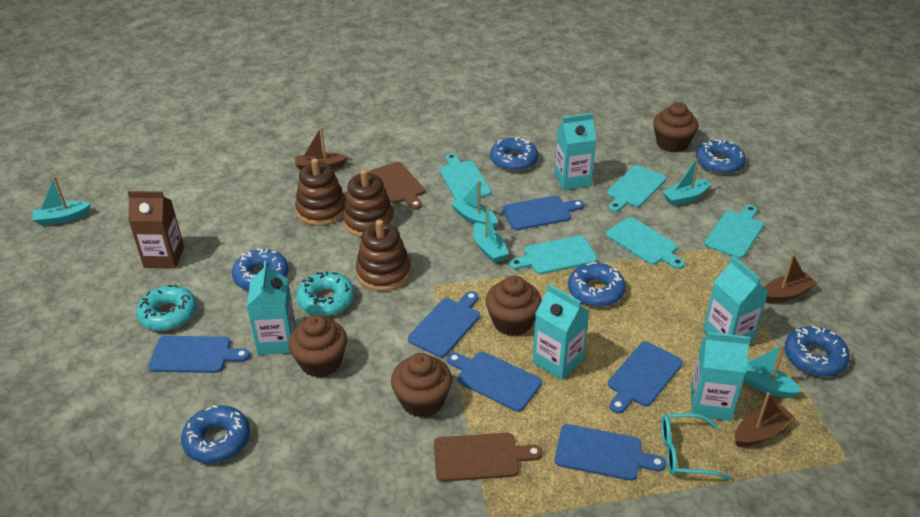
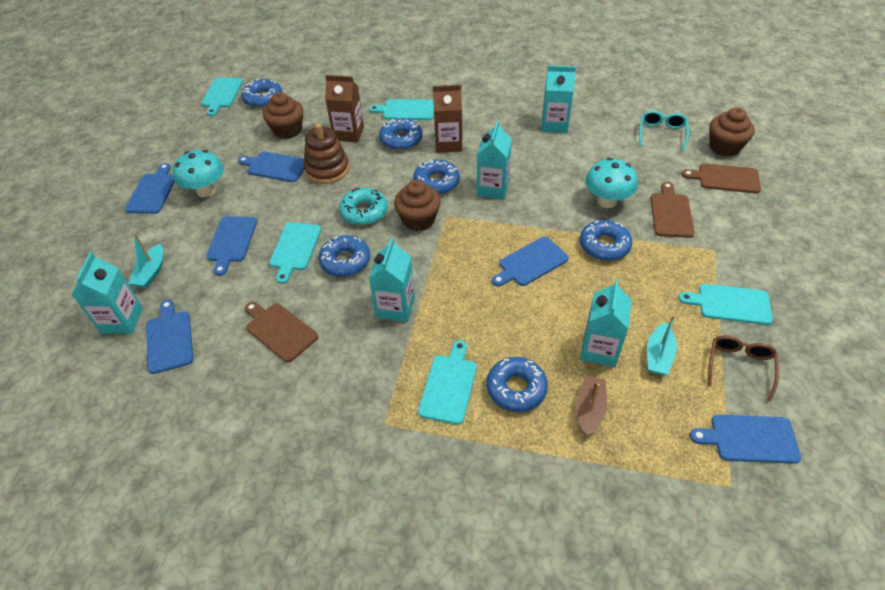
brown boat: [295,127,348,170] [735,392,795,447] [764,253,817,303] = 3 -> [576,376,607,436] = 1
brown carton: [128,191,184,269] = 1 -> [325,75,364,142] [433,85,462,153] = 2
brown cupcake: [288,315,347,378] [391,353,452,418] [485,276,542,336] [653,102,699,153] = 4 -> [263,92,303,139] [394,180,441,231] [710,107,755,156] = 3
brown cutting board: [368,162,425,210] [434,433,543,482] = 2 -> [245,302,318,362] [650,182,694,238] [682,163,761,193] = 3
brown glasses: none = 0 -> [707,335,779,402] = 1
brown stacking toy: [295,158,346,226] [342,169,394,237] [356,220,411,291] = 3 -> [304,123,349,184] = 1
turquoise boat: [33,176,91,226] [450,180,498,229] [473,203,509,263] [662,155,711,206] [743,344,802,398] = 5 -> [128,232,163,288] [647,315,677,375] = 2
turquoise donut: [136,284,197,331] [296,271,354,316] = 2 -> [339,188,387,225] = 1
turquoise mushroom: none = 0 -> [173,150,224,197] [585,158,638,208] = 2

